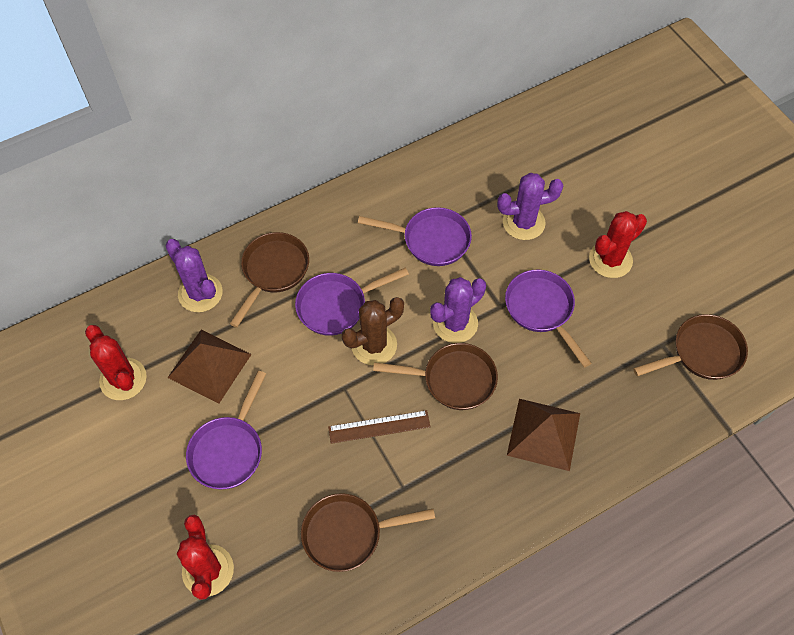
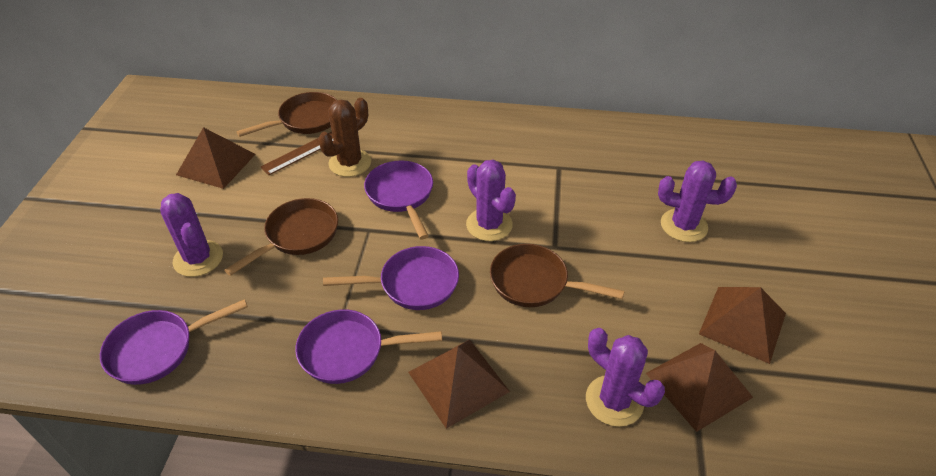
brown pan: [230,232,309,327] [301,493,435,572] [373,343,498,410] [633,314,748,380] = 4 -> [224,198,338,276] [236,92,338,137] [490,244,625,307] = 3
brown pyramid: [168,330,252,404] [507,399,580,471] = 2 -> [176,127,255,189] [408,339,510,429] [646,343,753,432] [699,287,786,364] = 4
purple cactus: [165,239,222,312] [430,277,486,343] [497,173,563,240] = 3 -> [160,193,223,277] [466,160,516,241] [586,328,665,427] [658,160,737,242] = 4
red cactus: [85,325,147,400] [177,515,234,600] [589,211,647,278] = 3 -> none = 0

